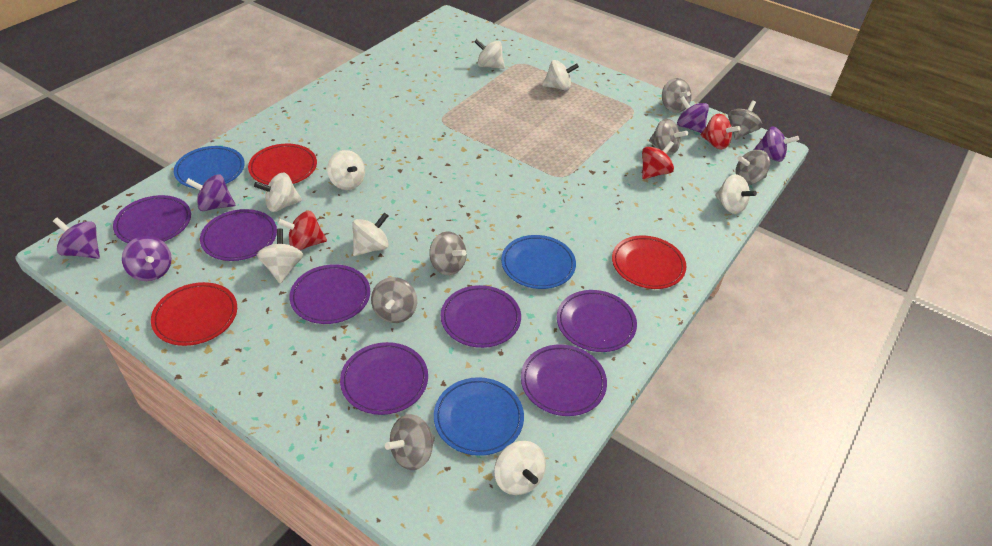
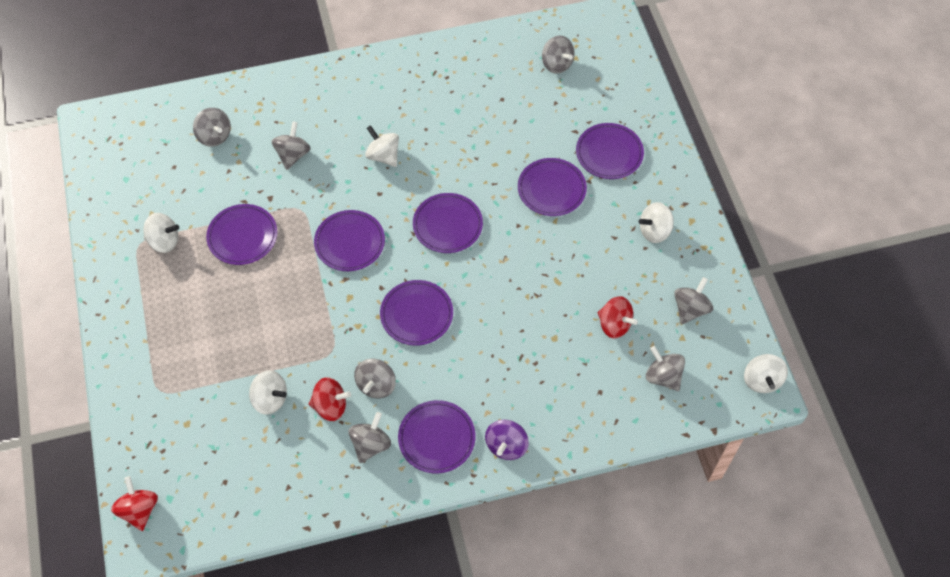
blue plate: [174,146,245,189] [434,377,524,456] [501,235,576,289] = 3 -> none = 0
purple spinning top: [53,217,100,259] [122,236,172,281] [186,174,236,211] [677,96,709,133] [754,126,799,162] = 5 -> [485,419,529,460] = 1
red plate: [151,282,237,346] [248,144,317,185] [612,236,687,289] = 3 -> none = 0
white spinning top: [254,173,302,212] [257,228,303,284] [327,150,365,190] [352,213,389,256] [474,39,505,69] [494,441,546,495] [542,60,579,91] [715,174,757,214] = 8 -> [143,213,179,253] [249,370,287,415] [365,125,399,167] [639,202,674,243] [744,354,788,393] = 5

